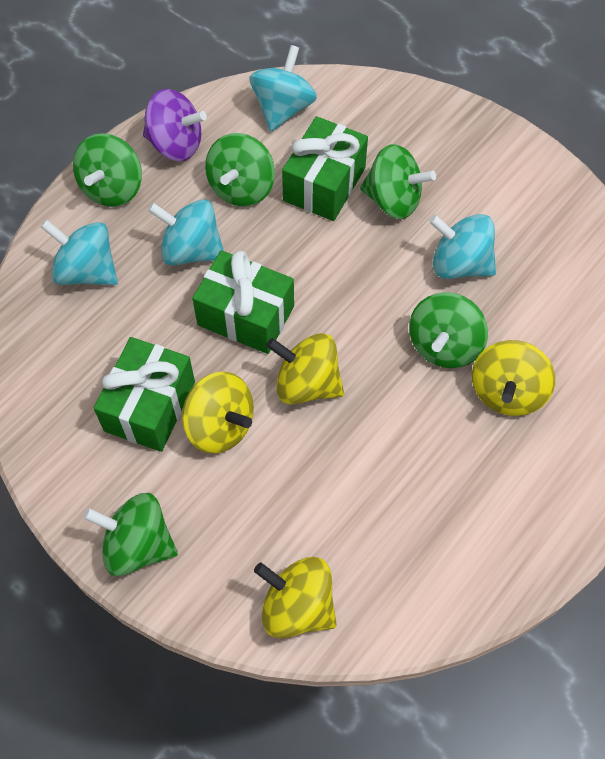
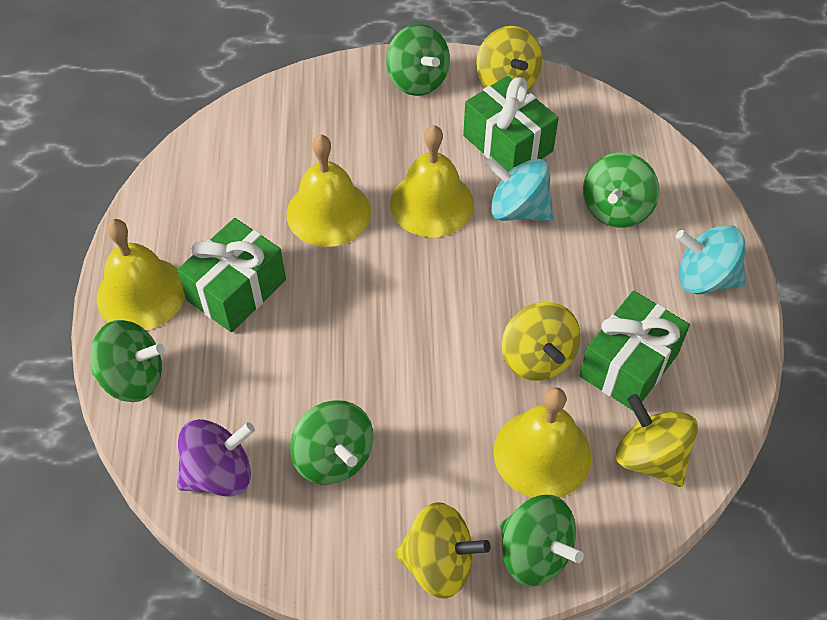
turquoise spinning top: [41,220,118,285] [148,199,224,265] [249,45,317,131] [429,214,496,279] = 4 -> [485,157,553,221] [676,225,745,294] = 2
yellow bell: none = 0 -> [96,219,185,330] [287,134,371,247] [390,125,474,237] [494,387,591,498] = 4

